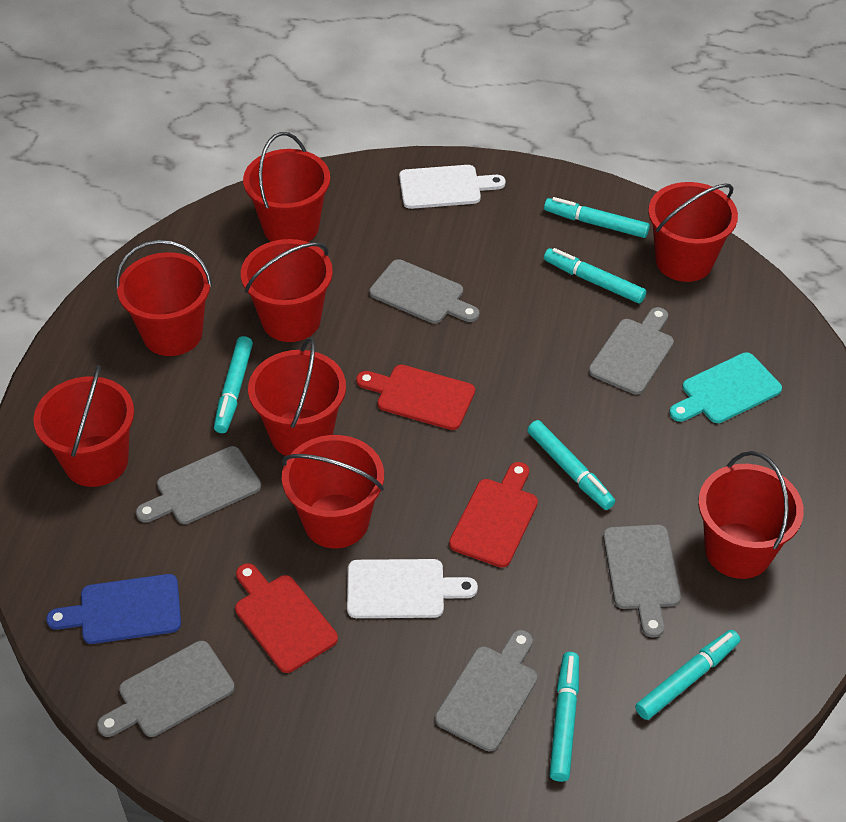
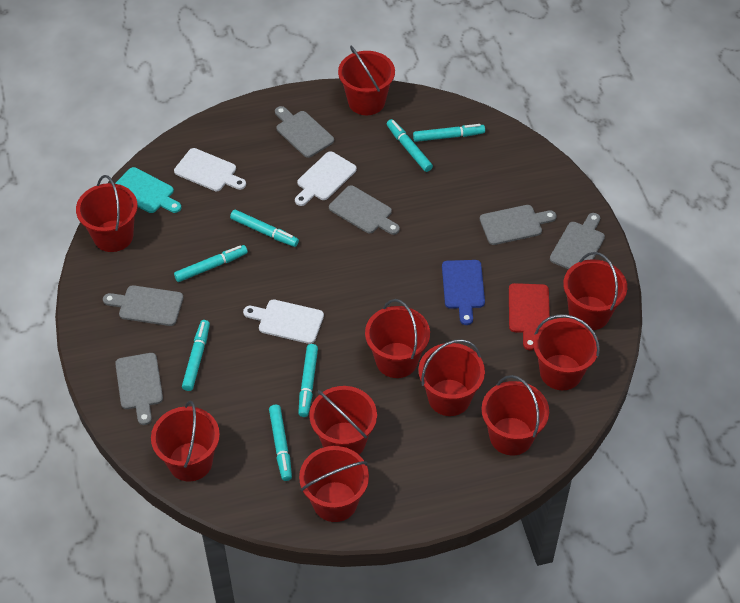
red bucket: [33,365,134,487] [116,240,212,356] [241,239,333,342] [243,132,330,242] [248,337,346,456] [282,435,384,548] [648,182,738,282] [698,451,804,579] = 8 -> [76,175,138,252] [151,401,220,481] [299,446,369,522] [309,386,377,455] [338,46,395,115] [365,299,430,378] [419,339,485,416] [481,375,549,455] [533,314,600,390] [563,252,627,330] = 10
red cutting board: [235,563,338,673] [356,365,475,430] [449,462,538,568] = 3 -> [509,283,550,350] = 1
turquoise marker: [214,336,253,433] [527,420,615,510] [544,197,650,238] [544,248,646,304] [549,652,579,782] [635,630,740,720] = 6 -> [174,245,248,282] [182,320,210,391] [230,209,299,247] [269,405,292,481] [298,344,318,417] [387,119,433,172] [413,124,485,142] = 7
white cutting board: [347,559,478,618] [399,165,506,209] = 2 -> [174,148,246,191] [243,299,324,344] [295,151,357,206] = 3

